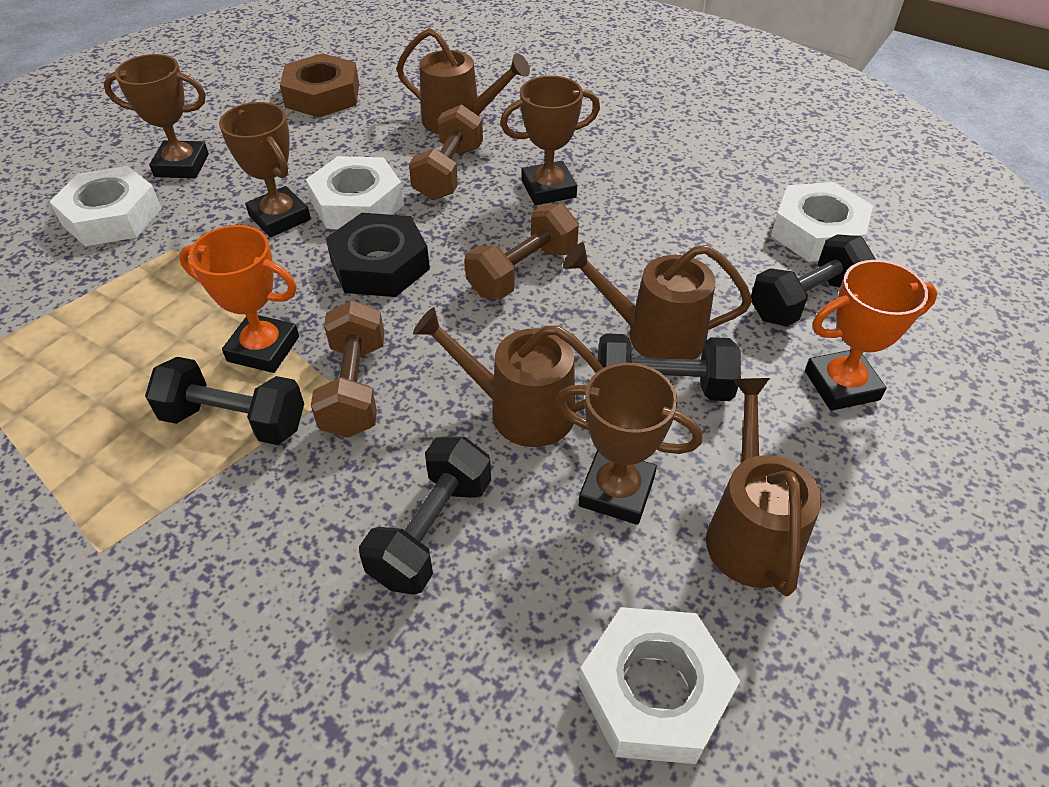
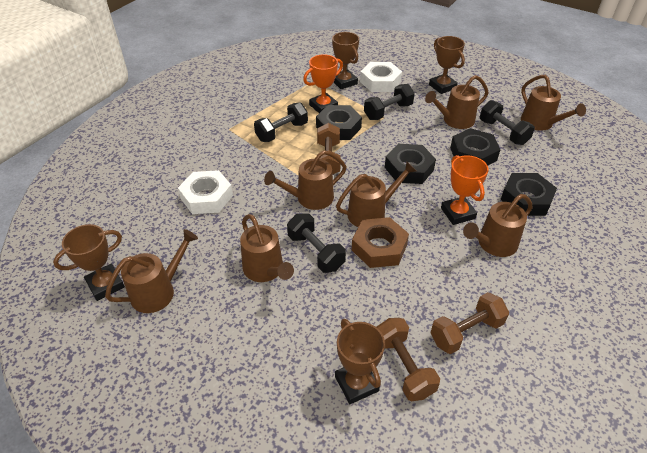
black nut: [326,213,430,297] = 1 -> [316,105,362,140] [385,144,436,184] [450,128,500,165] [501,173,557,216] = 4
brown watering can: [396,28,530,134] [413,307,603,447] [563,243,752,360] [706,378,822,596] = 4 -> [105,229,198,313] [240,214,294,282] [264,150,347,210] [336,161,416,227] [425,75,489,129] [463,194,532,257] [521,75,586,131] = 7
white nut: [50,166,162,246] [306,156,404,229] [578,607,740,764] [771,182,873,262] = 4 -> [178,170,233,214] [360,62,402,92] = 2

